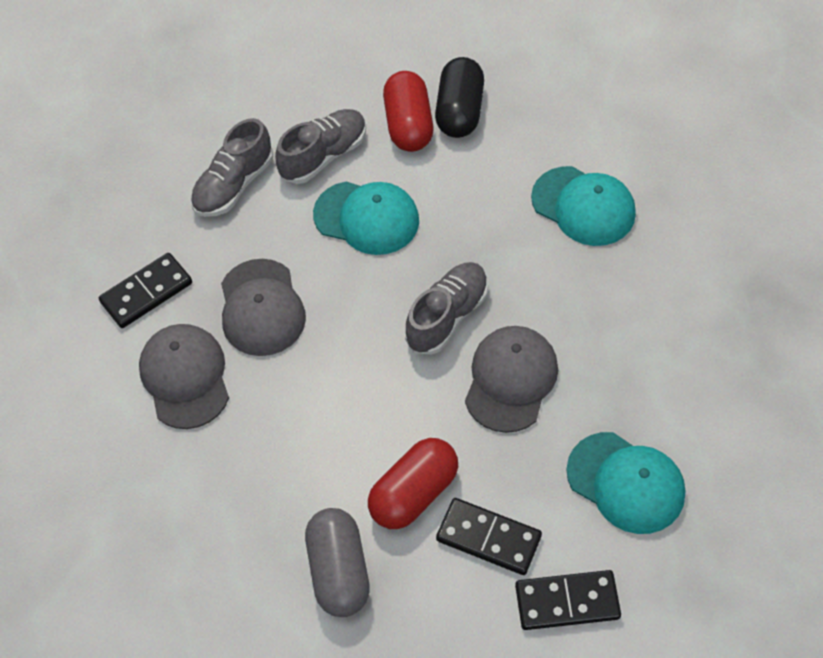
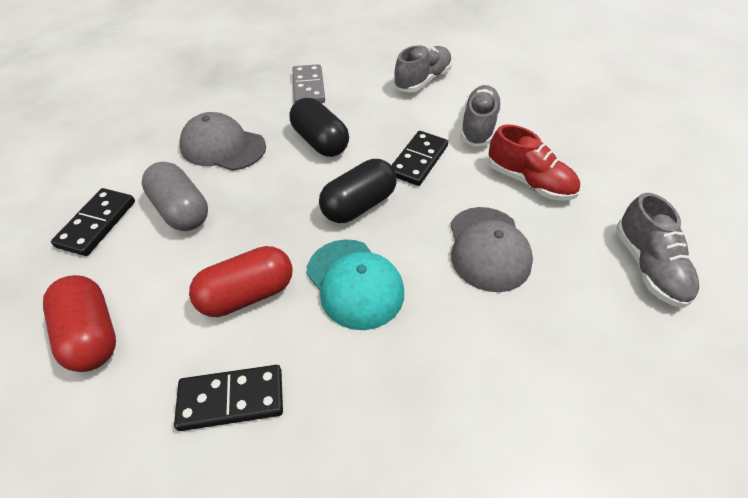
black capsule: [435,57,484,138] = 1 -> [290,98,349,157] [319,159,397,223] = 2
grey cap: [139,324,229,429] [221,259,306,356] [465,326,558,433] = 3 -> [180,112,266,171] [451,207,533,292] = 2
grey domino: none = 0 -> [292,64,325,103] = 1
red shoe: none = 0 -> [488,124,580,201] = 1
turquoise cap: [313,182,419,255] [531,166,636,246] [566,432,685,534] = 3 -> [306,239,404,330] = 1

